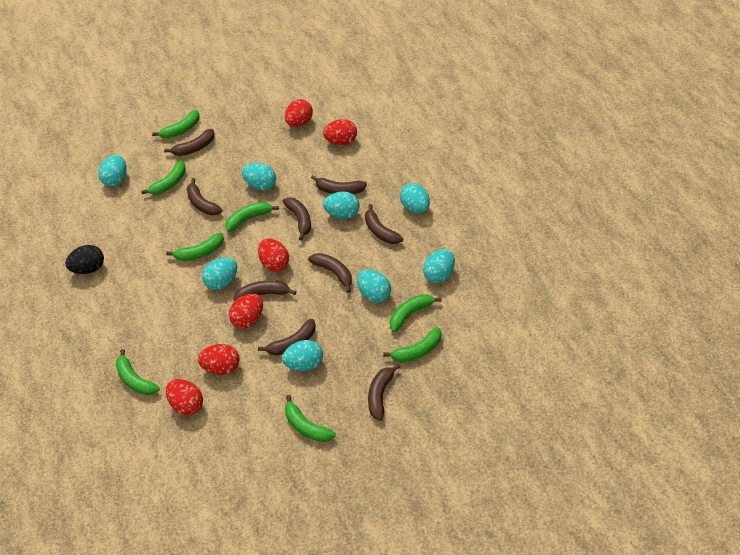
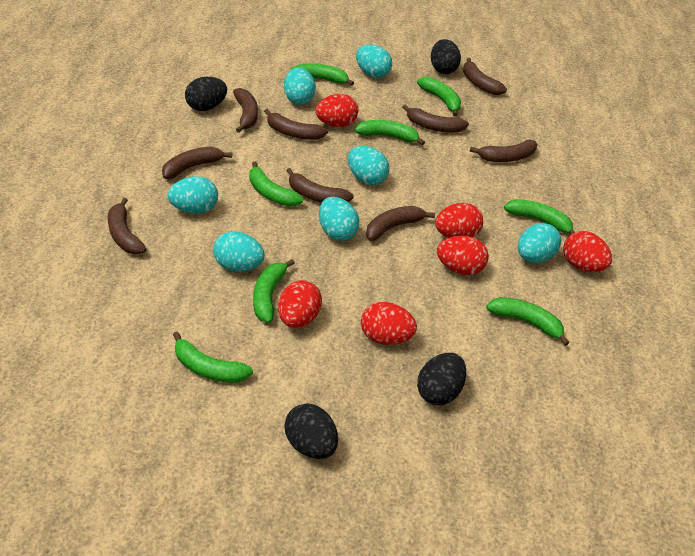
black egg: [65,245,104,274] = 1 -> [185,77,227,111] [284,403,338,459] [417,353,466,405] [431,39,461,74] = 4
turquoise egg: [98,155,126,186] [202,257,237,290] [242,163,276,190] [282,340,323,371] [323,191,360,219] [357,269,391,303] [400,183,430,213] [423,249,455,283] = 8 -> [168,176,218,214] [213,231,265,272] [284,67,316,105] [319,197,359,241] [348,146,389,185] [356,44,392,78] [518,223,561,263] = 7

